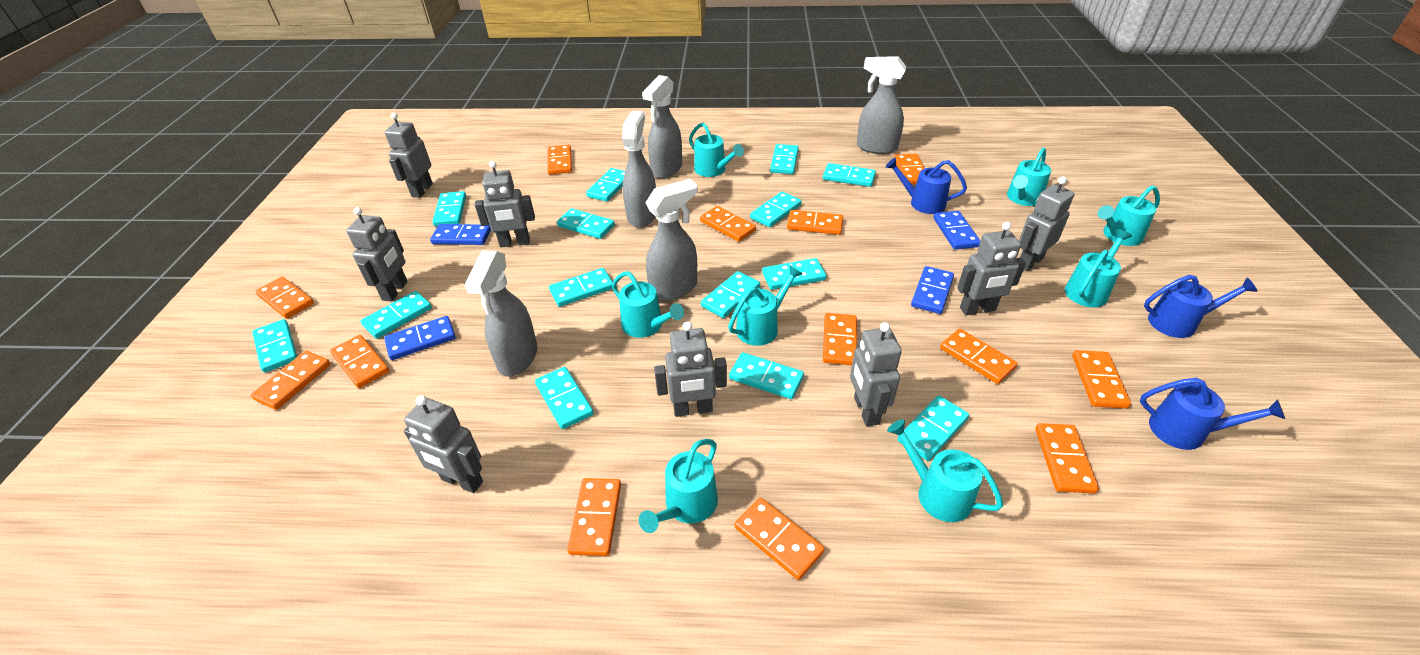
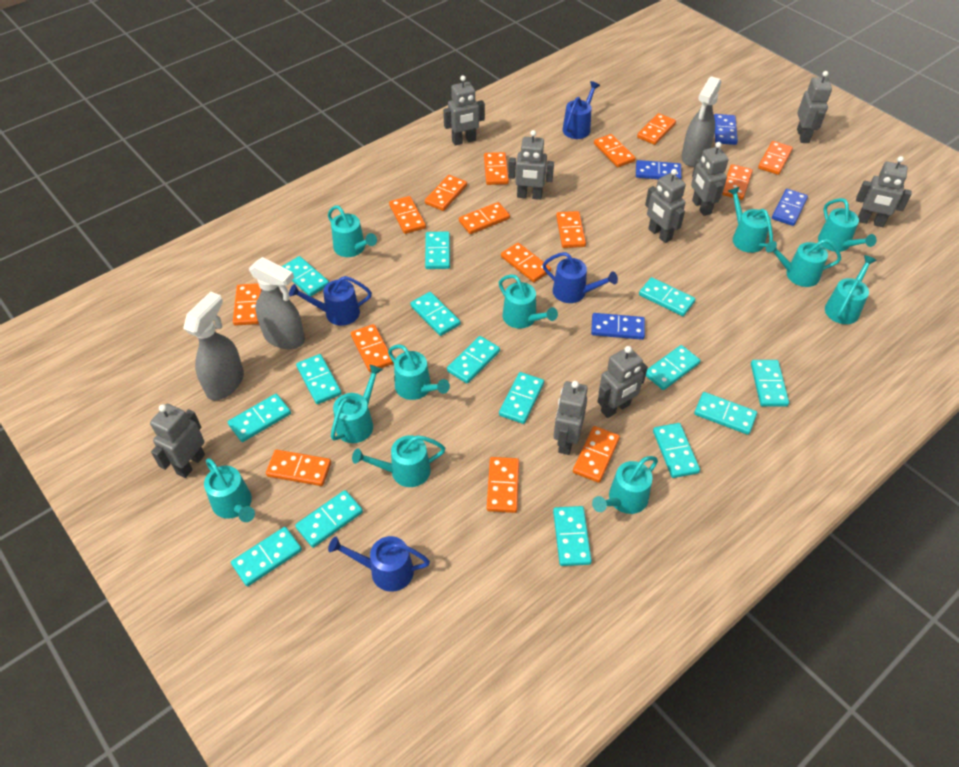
blue watering can: [885,158,967,214] [1140,378,1285,450] [1144,275,1258,338] = 3 -> [289,276,372,326] [328,536,430,592] [543,252,618,303] [562,81,600,139] = 4
grey robot: [346,207,408,301] [385,113,433,198] [404,395,483,493] [475,161,535,247] [654,322,727,417] [850,322,902,426] [957,222,1026,315] [1019,177,1075,271] = 8 -> [150,404,205,478] [443,75,485,146] [508,130,554,200] [553,381,588,455] [597,346,648,418] [645,169,686,243] [691,142,729,216] [797,71,832,143] [856,156,912,227] = 9
grey spray bottle: [464,250,537,377] [622,111,656,227] [642,75,682,179] [645,179,698,301] [857,56,906,154] = 5 -> [183,291,244,400] [249,257,305,349] [681,76,721,167] = 3
orange domino: [251,351,330,410] [255,277,314,319] [330,335,389,388] [547,145,572,175] [567,478,621,556] [700,206,756,242] [735,498,825,580] [787,210,843,235] [823,313,857,365] [894,154,925,184] [940,329,1017,384] [1035,423,1099,493] [1072,350,1131,409] = 13 -> [233,283,262,326] [266,450,331,486] [351,324,394,372] [389,196,426,234] [425,175,467,211] [459,202,510,234] [484,152,509,185] [487,457,519,513] [501,243,551,282] [556,211,586,248] [573,426,620,483] [594,134,636,167] [637,113,676,145] [722,164,753,200] [758,141,793,175] = 15
turquoise domino: [252,319,297,372] [361,291,432,339] [432,191,466,226] [535,367,594,429] [549,268,613,307] [557,208,615,239] [586,168,625,202] [701,271,760,318] [729,352,804,399] [750,192,802,227] [762,258,826,290] [770,144,799,174] [823,163,876,187] [898,396,969,461] = 14 -> [228,394,291,442] [231,527,302,586] [282,256,329,297] [295,490,363,548] [296,354,342,404] [410,292,460,336] [425,231,450,269] [447,336,500,384] [499,372,544,424] [553,506,592,566] [639,277,695,316] [646,345,701,390] [653,423,700,478] [694,392,757,435] [751,360,789,407] = 15
turquoise watering can: [612,271,684,338] [639,439,718,533] [689,123,744,177] [728,266,802,346] [887,419,1003,522] [1007,147,1051,206] [1065,229,1132,307] [1097,185,1160,246] = 8 -> [204,458,255,522] [328,205,377,257] [331,365,383,443] [352,435,446,487] [388,344,450,400] [498,274,558,329] [592,456,658,514] [728,187,773,253] [766,239,841,287] [818,198,877,252] [825,255,877,324] = 11

